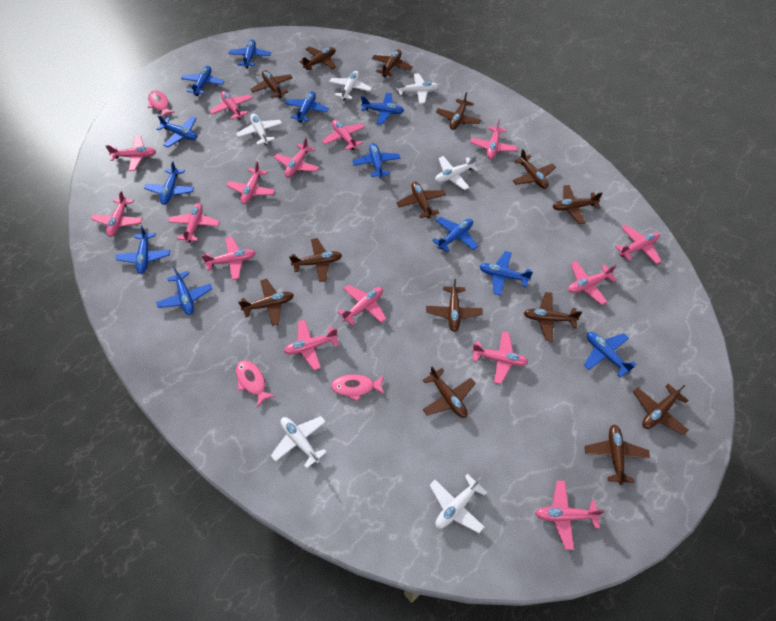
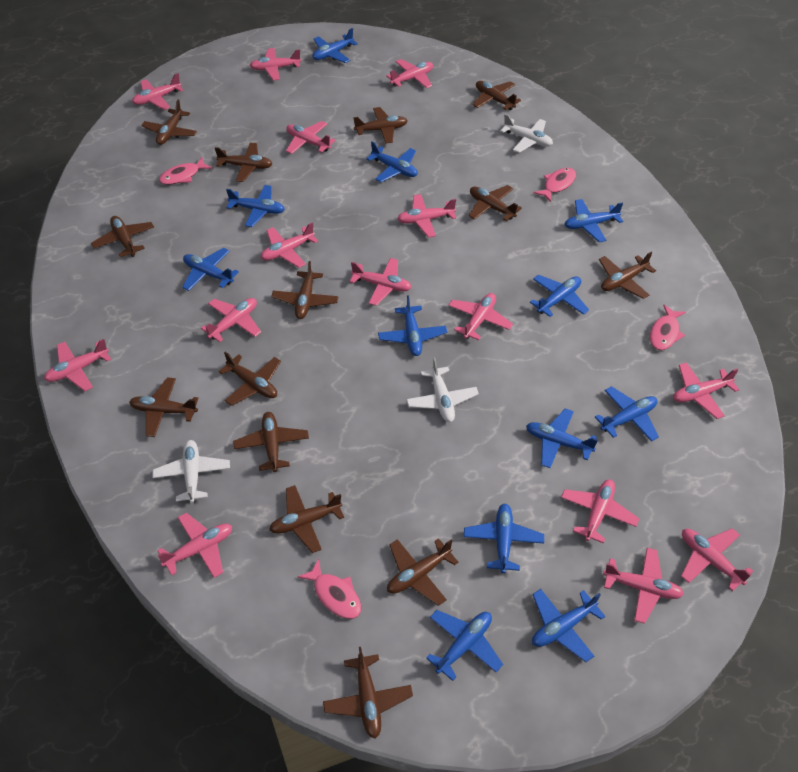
pink fish: [148,90,175,117] [236,360,276,407] [331,374,385,401] = 3 -> [159,157,212,185] [297,559,361,619] [533,168,576,202] [650,304,686,350] = 4
white plane: [236,114,282,145] [271,416,327,469] [329,71,372,101] [396,73,439,104] [429,474,487,533] [435,155,479,190] = 6 -> [153,440,230,503] [406,357,479,422] [500,114,553,153] = 3

